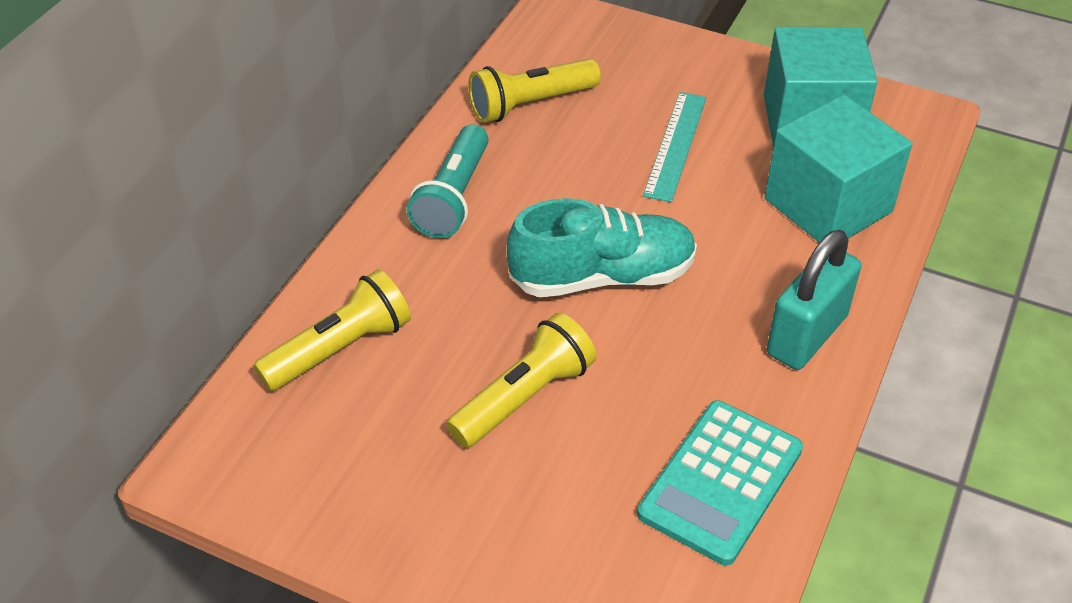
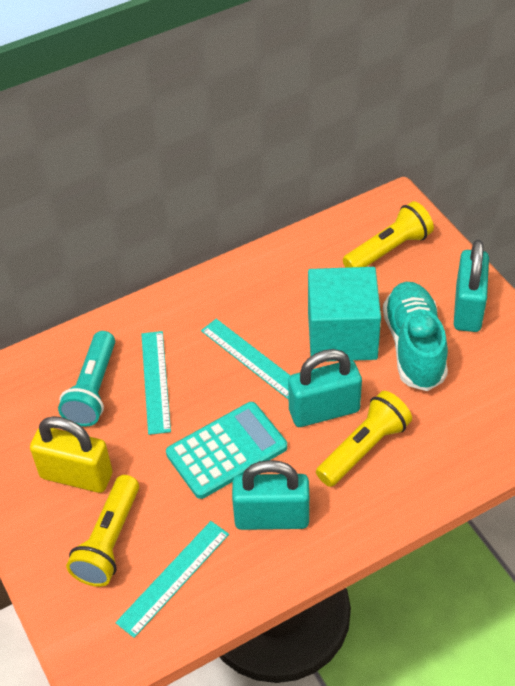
turquoise cube: [764,27,878,147] [765,94,912,243] = 2 -> [308,267,381,361] = 1
turquoise padlock: [767,230,861,370] = 1 -> [232,460,309,530] [288,349,362,427] [454,240,489,332] = 3
turquoise ruler: [643,92,706,202] = 1 -> [115,521,229,638] [141,331,171,435] [201,319,290,400] = 3
yellow padlock: none = 0 -> [30,416,113,493] = 1

